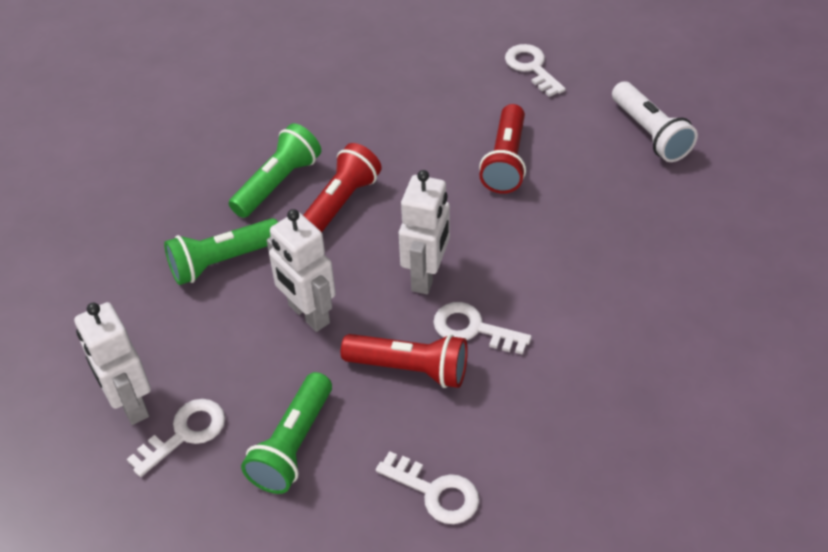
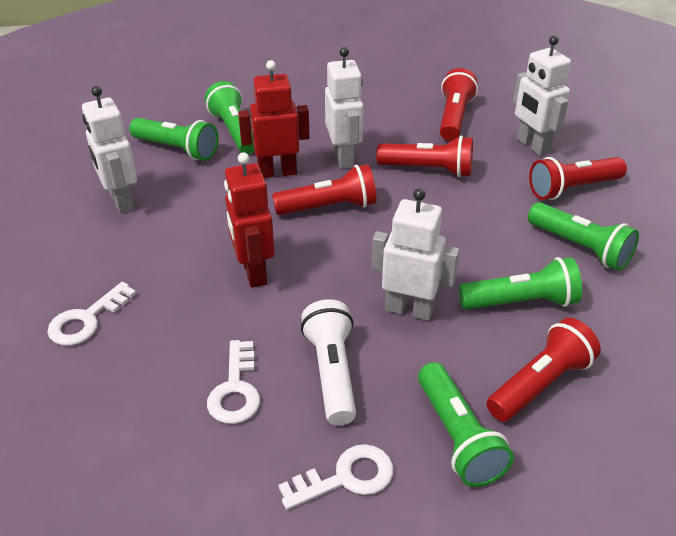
green flashlight: [164,218,278,285] [229,123,321,218] [241,372,332,494] = 3 -> [129,118,218,161] [205,81,255,154] [418,362,514,487] [459,257,582,310] [528,202,639,271] = 5
red flashlight: [303,143,382,232] [341,334,468,388] [479,104,526,194] = 3 -> [272,164,377,215] [376,136,473,177] [440,68,478,141] [486,318,601,422] [529,157,627,200] = 5
red robot: none = 0 -> [224,152,275,288] [238,60,310,178] = 2
white key: [127,399,225,477] [376,451,479,524] [433,302,532,355] [505,44,566,97] = 4 -> [47,282,136,346] [207,340,260,424] [278,444,393,510] = 3
white robot: [74,302,151,425] [267,209,336,332] [399,170,450,294] = 3 -> [82,86,137,213] [325,47,364,169] [372,188,459,321] [513,36,571,156] = 4

